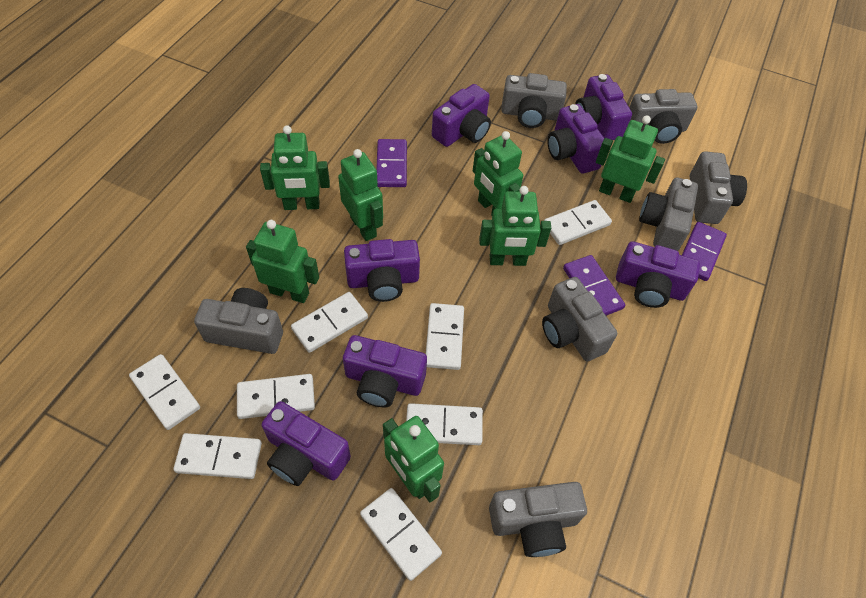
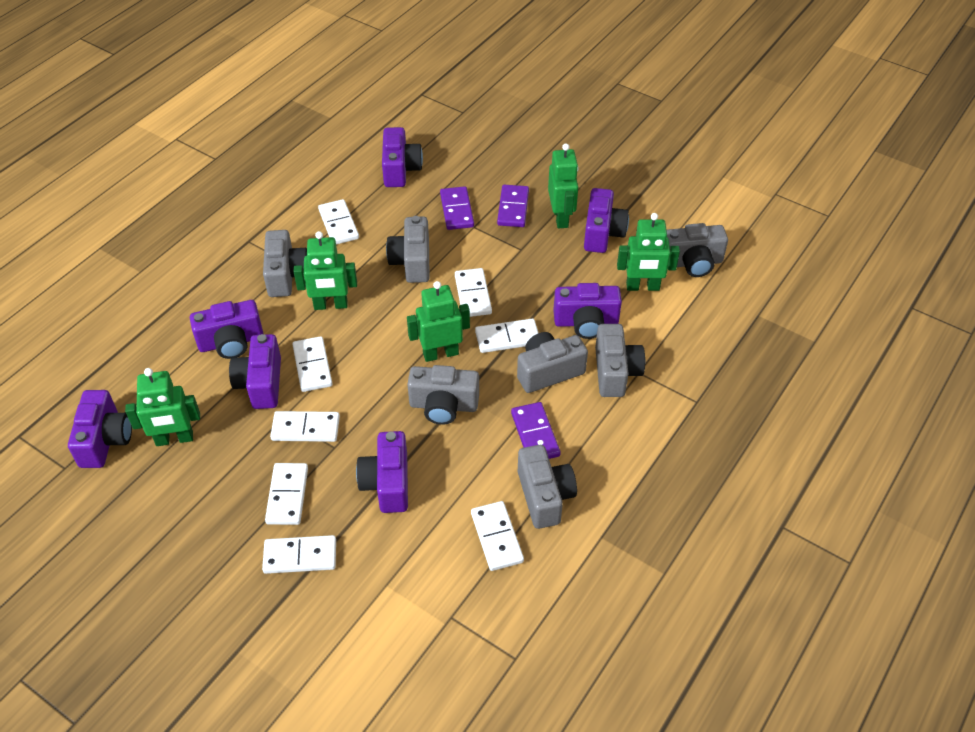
green robot: [246,220,319,303] [260,126,330,210] [338,149,383,241] [383,416,444,502] [473,131,523,215] [479,186,551,266] [596,115,665,203] = 7 -> [125,368,200,446] [293,231,357,310] [407,281,470,362] [548,144,578,229] [617,213,680,291] = 5

